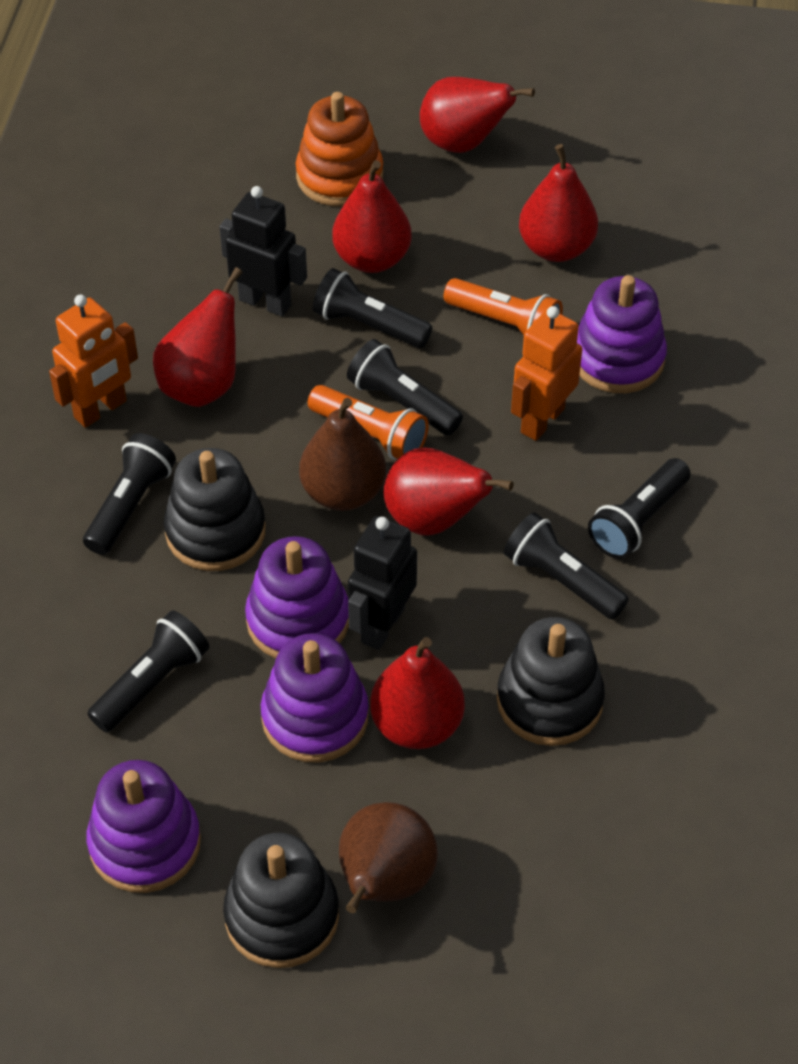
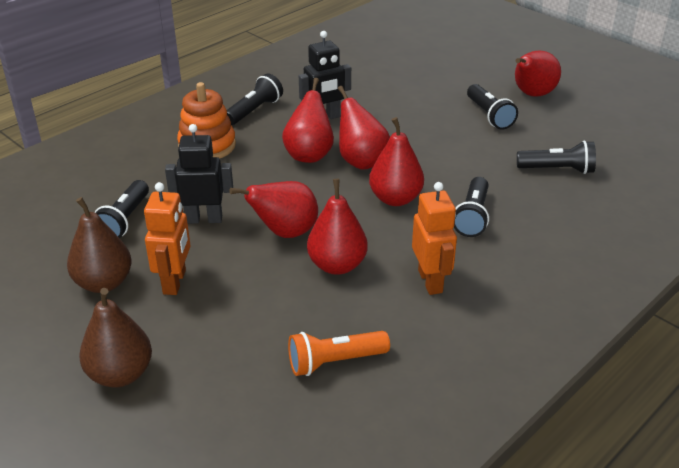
black flashlight: [83,433,176,555] [87,610,210,733] [313,268,432,348] [347,339,463,436] [504,512,629,619] [588,458,690,559] = 6 -> [95,180,149,238] [227,73,283,125] [454,177,489,237] [467,84,518,130] [517,141,596,174] = 5
black stacking toy: [164,448,266,571] [223,833,339,968] [497,617,605,746] = 3 -> none = 0
orange flashlight: [308,385,429,460] [443,278,563,335] = 2 -> [288,331,390,376] = 1
purple stacking toy: [87,760,201,893] [245,536,349,659] [261,633,369,763] [577,275,667,393] = 4 -> none = 0

